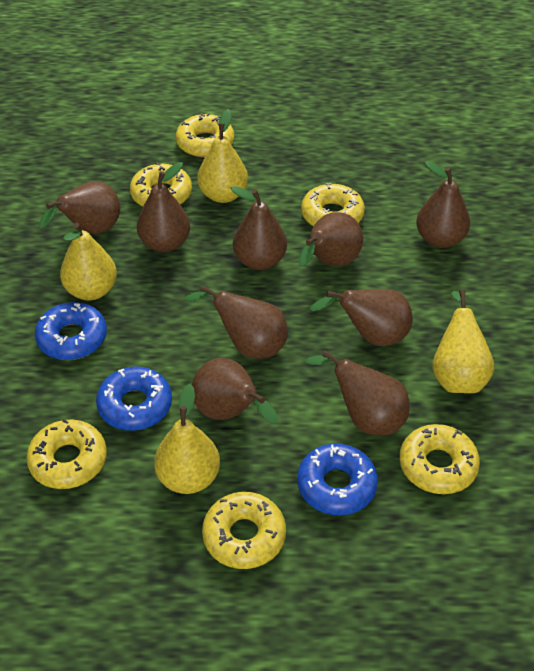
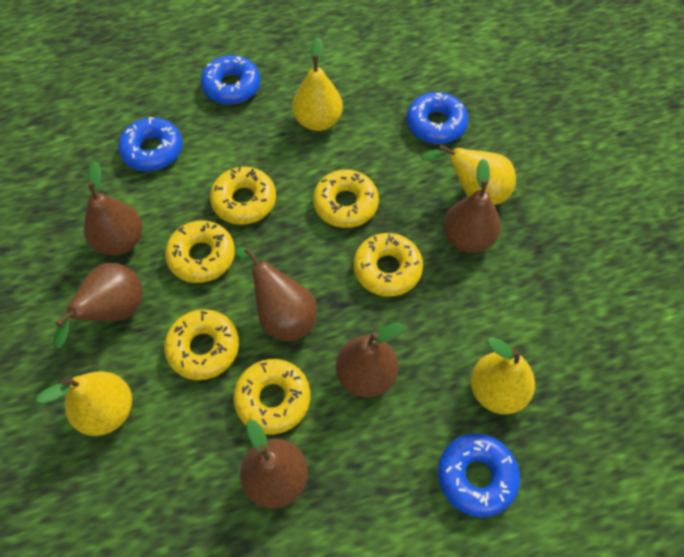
blue donut: [35,302,107,360] [96,367,172,431] [297,443,378,516] = 3 -> [118,117,182,171] [201,55,261,104] [407,92,469,144] [438,433,520,517] = 4
brown pear: [39,181,120,234] [137,162,190,252] [185,285,288,359] [192,358,278,423] [231,186,287,270] [299,212,363,266] [305,350,410,436] [309,289,413,346] [416,161,470,248] = 9 -> [53,263,142,349] [84,161,142,255] [235,247,317,341] [240,419,308,508] [336,322,404,397] [444,159,501,253] = 6

